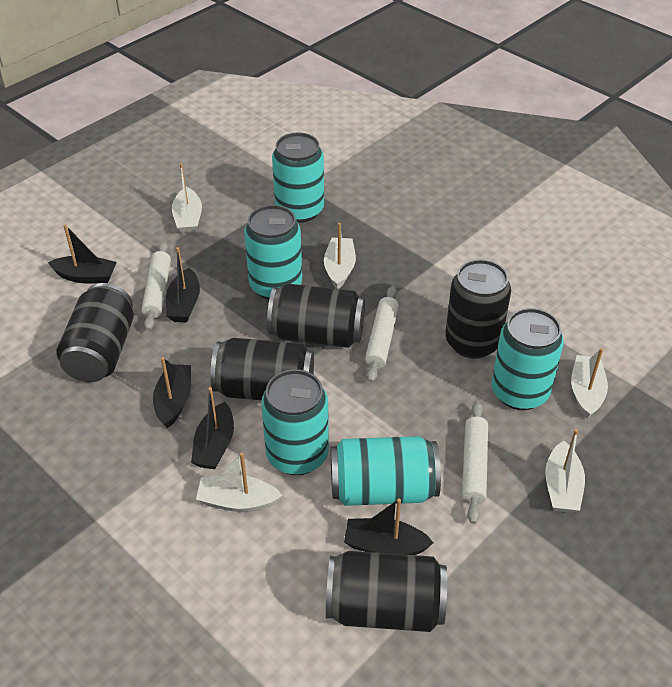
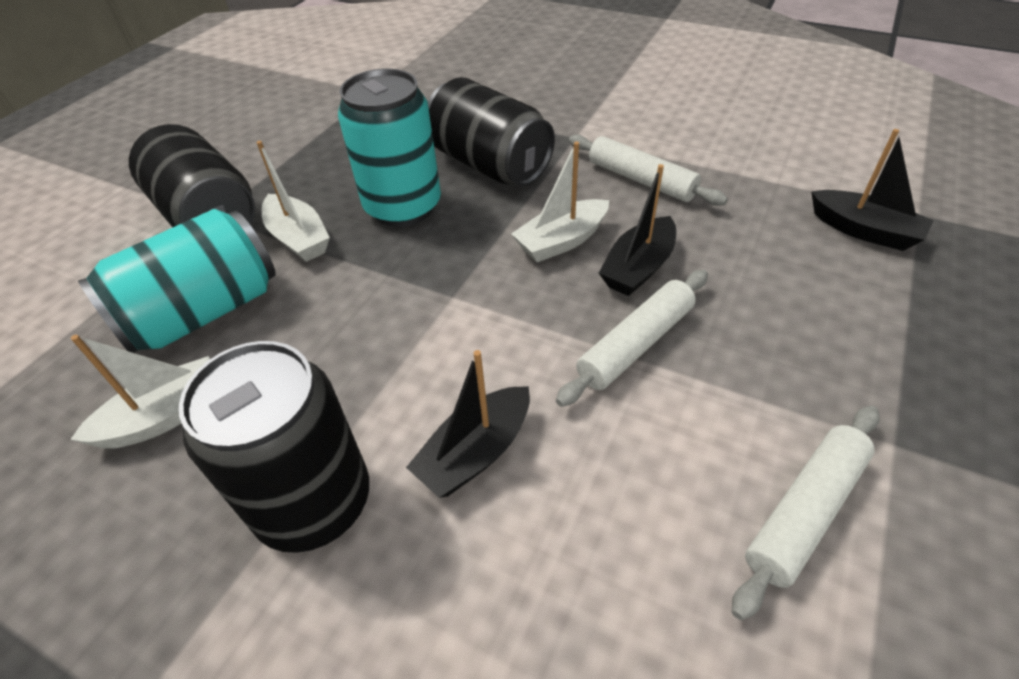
black boat: [48,225,117,284] [153,357,191,428] [166,247,200,322] [191,387,234,469] [344,498,434,555] = 5 -> [406,350,530,498] [599,164,676,296] [811,129,934,251] = 3
black can: [57,283,134,382] [210,338,314,400] [267,284,365,348] [326,551,447,632] [445,259,511,359] = 5 -> [129,124,255,227] [179,341,369,553] [428,77,555,186] = 3
turquoise can: [244,205,302,300] [261,369,329,475] [272,132,324,223] [331,436,441,506] [491,308,564,410] = 5 -> [78,209,276,353] [338,69,441,227] = 2
white boat: [172,163,202,234] [196,453,282,512] [324,223,356,289] [545,429,585,513] [571,348,608,418] = 5 -> [70,335,210,449] [256,141,330,262] [511,142,609,262] = 3

